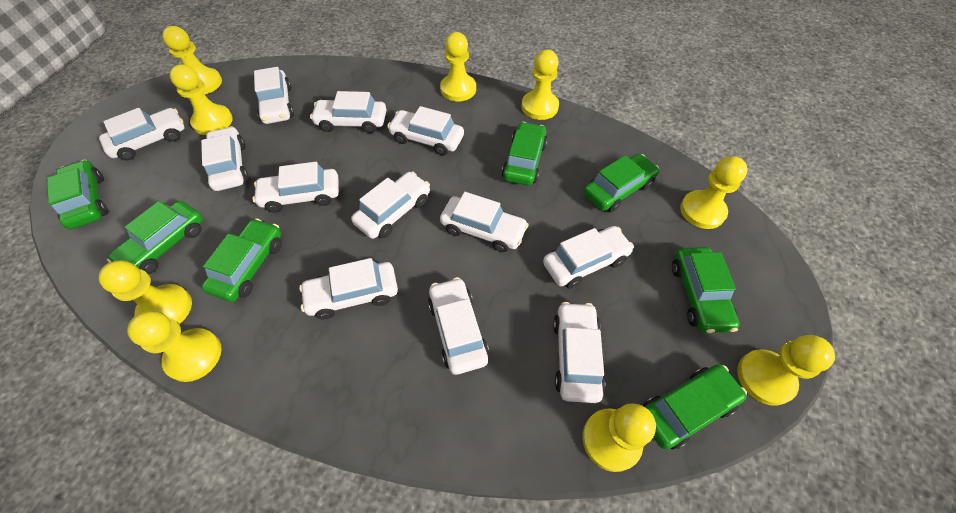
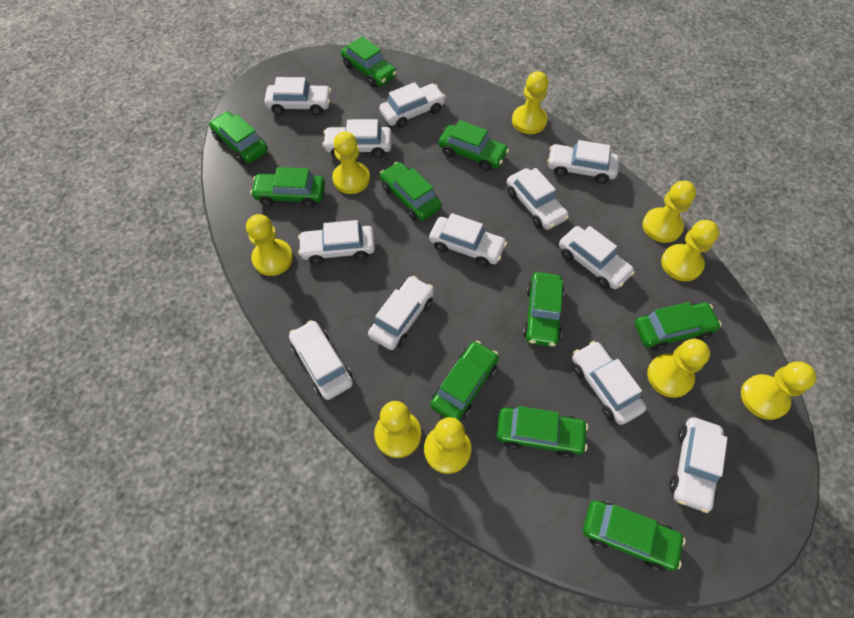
green car: [47,160,109,229] [107,201,203,274] [201,218,282,302] [502,122,547,185] [584,154,660,212] [642,364,747,449] [672,247,740,333] = 7 -> [209,111,268,164] [250,167,325,208] [341,36,397,87] [380,162,442,221] [430,341,499,421] [438,120,509,171] [497,406,588,458] [523,272,564,347] [583,500,686,571] [635,302,722,351] = 10

